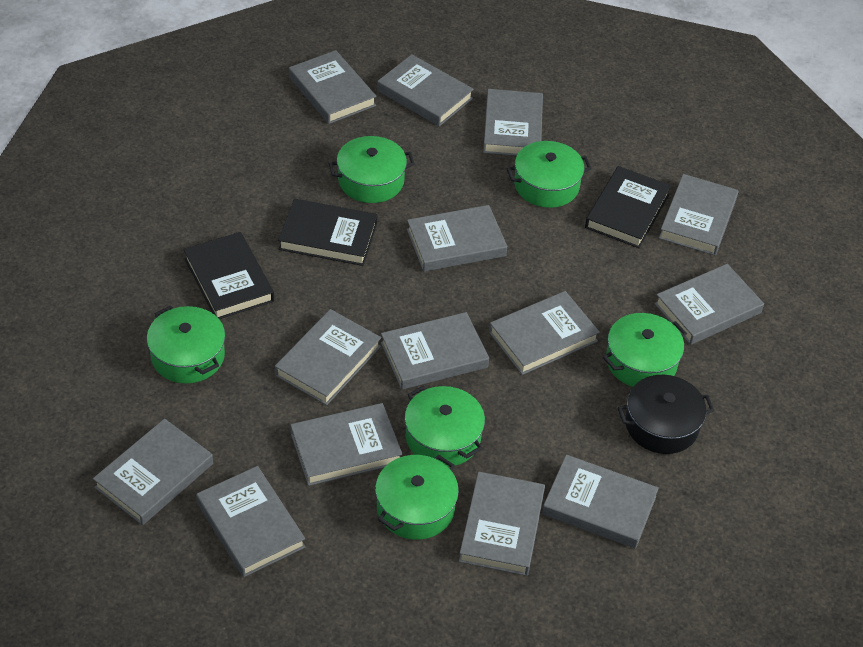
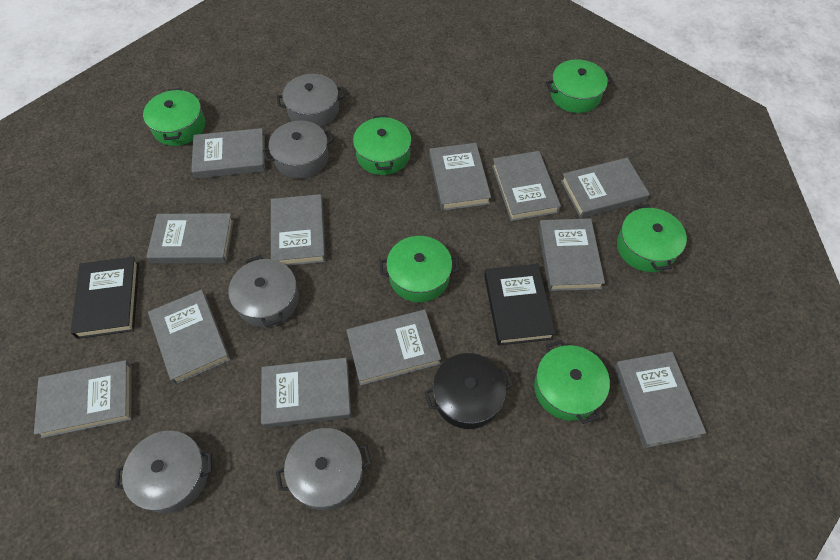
black book: [184,232,274,319] [278,199,377,266] [585,166,671,248] = 3 -> [71,257,139,339] [484,264,555,345] = 2
grey book: [93,419,213,525] [196,466,305,577] [275,309,381,405] [289,50,377,124] [290,403,402,486] [377,54,474,126] [381,312,489,390] [407,205,507,272] [459,471,545,576] [483,89,543,156] [489,291,600,375] [542,454,659,549] [654,264,764,345] [659,174,739,255] = 14 -> [34,360,132,438] [146,213,234,264] [148,290,231,385] [191,128,265,179] [261,358,351,428] [271,194,326,266] [346,310,441,386] [429,143,491,211] [492,151,561,221] [538,218,605,291] [561,158,650,218] [614,352,706,448] = 12
grey pot: none = 0 -> [115,431,212,513] [228,255,299,327] [262,120,334,179] [276,428,372,510] [277,74,345,127] = 5

